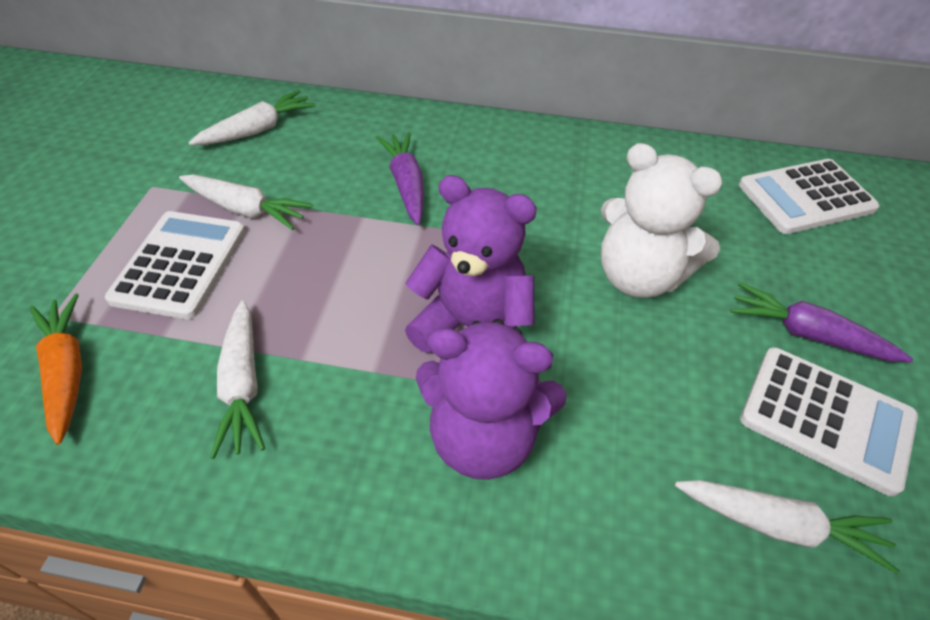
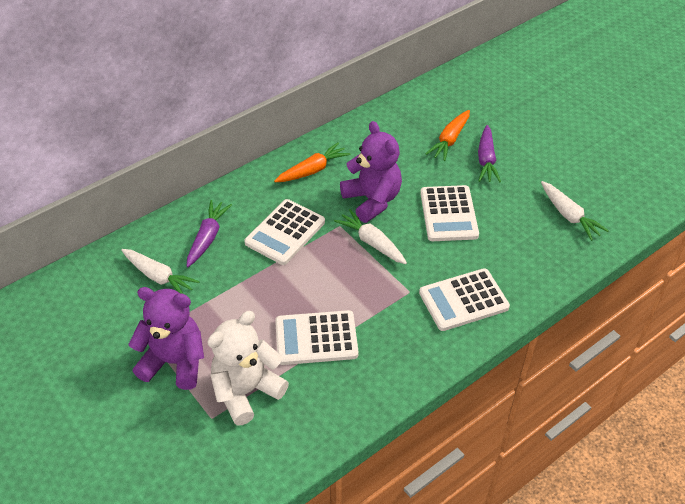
orange carrot: [30,294,82,445] = 1 -> [274,142,351,182] [425,110,470,161] = 2
white calculator: [105,211,246,319] [739,159,880,234] [740,347,918,497] = 3 -> [244,199,325,265] [275,310,359,365] [419,268,510,331] [420,185,479,241] = 4
white carrot: [179,175,312,230] [188,90,316,145] [210,300,265,459] [675,480,900,574] = 4 -> [121,249,200,294] [334,209,407,264] [541,181,609,241] = 3

